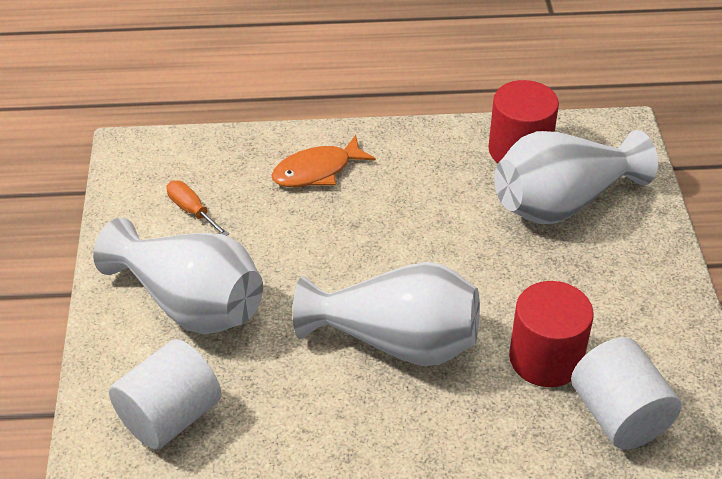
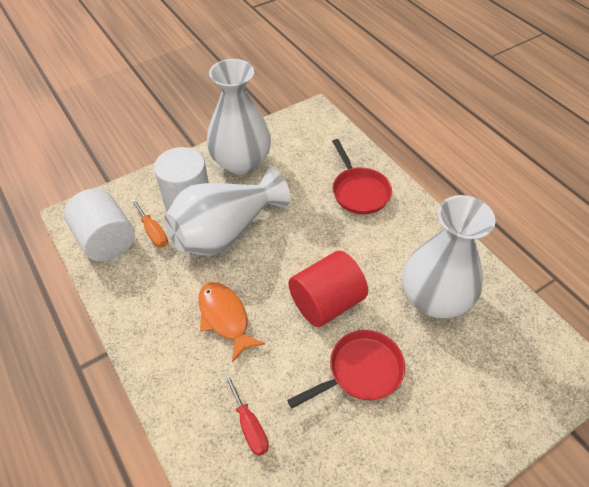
red cylinder: [489,80,559,163] [509,281,594,387] = 2 -> [289,251,368,327] = 1
red pan: none = 0 -> [287,330,405,408] [332,139,392,215] = 2
red screwdriver: none = 0 -> [224,374,269,456] = 1

